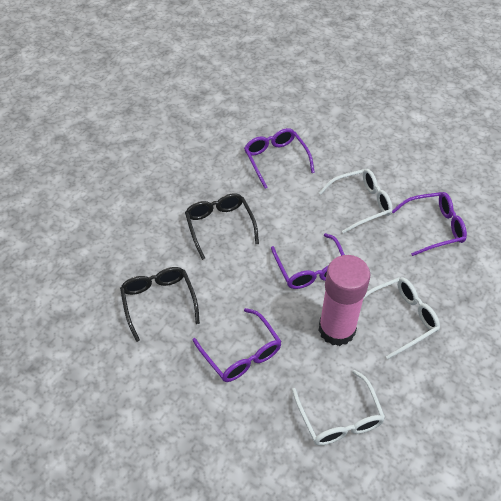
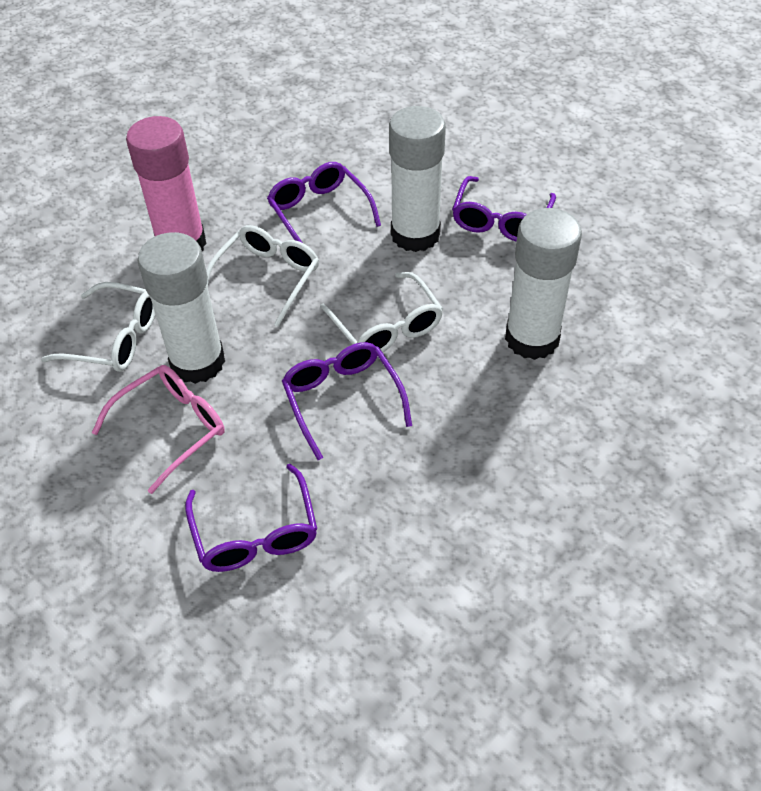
black glasses: [120,267,200,342] [185,193,259,260] = 2 -> none = 0
pink glasses: none = 0 -> [92,365,225,494] = 1
white glue stick: none = 0 -> [138,232,225,384] [389,106,446,252] [505,208,582,360] = 3

